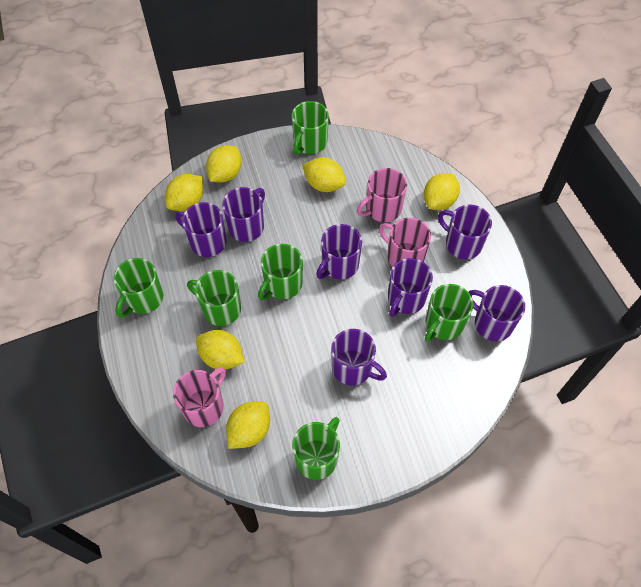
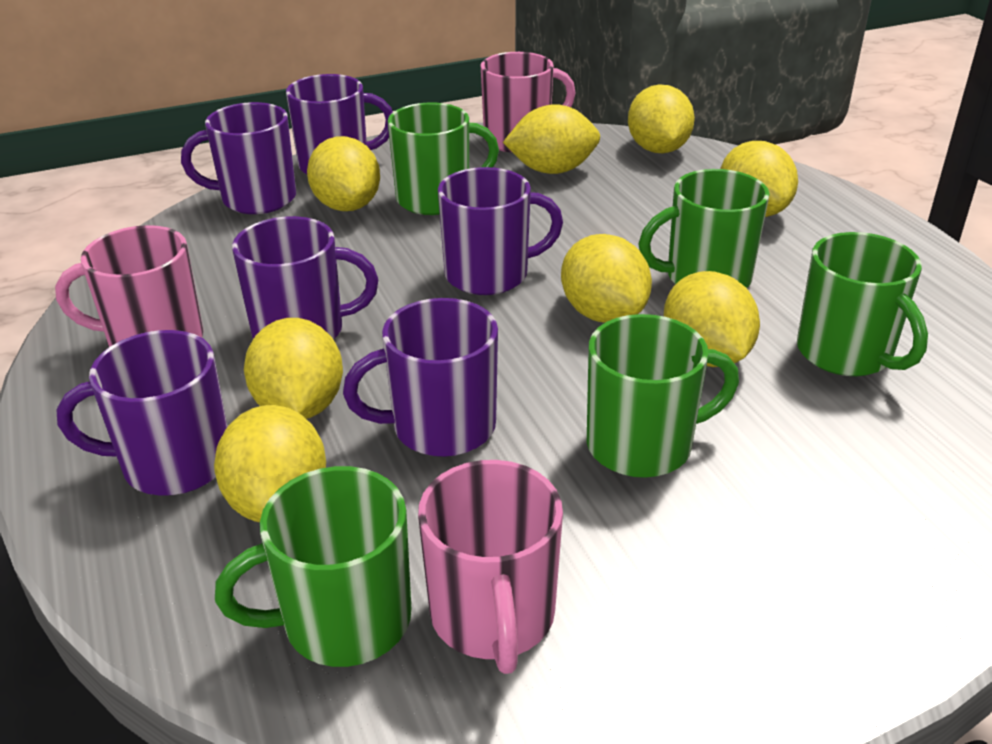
green mug: [114,258,163,318] [187,270,241,326] [258,244,303,300] [292,101,329,155] [292,417,340,480] [425,284,473,342] = 6 -> [215,466,411,667] [387,103,499,215] [587,314,739,478] [639,169,770,288] [797,232,928,376] = 5
purple mug: [175,202,227,257] [222,187,265,242] [316,224,362,279] [331,329,387,385] [388,258,433,317] [438,204,492,259] [469,285,525,341] = 7 -> [57,330,227,496] [181,102,296,214] [232,216,378,340] [286,74,393,174] [343,298,498,457] [438,167,563,295] = 6
yellow lemon: [165,174,203,211] [196,330,245,370] [206,145,242,182] [226,401,270,449] [302,157,346,192] [424,173,460,210] = 6 -> [214,405,326,522] [244,318,343,419] [307,136,380,211] [503,104,600,174] [561,234,652,323] [628,84,695,153] [664,271,760,367] [720,141,798,217] = 8

